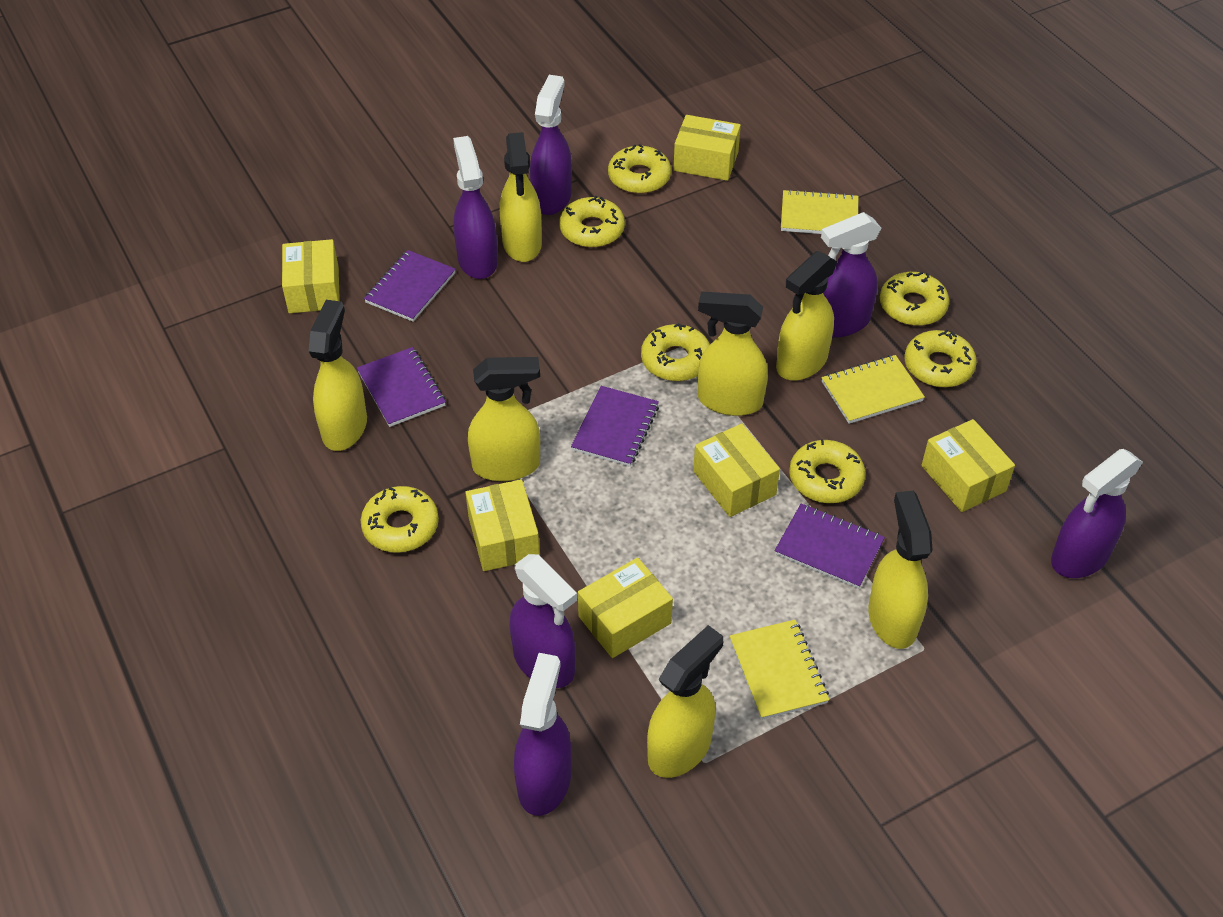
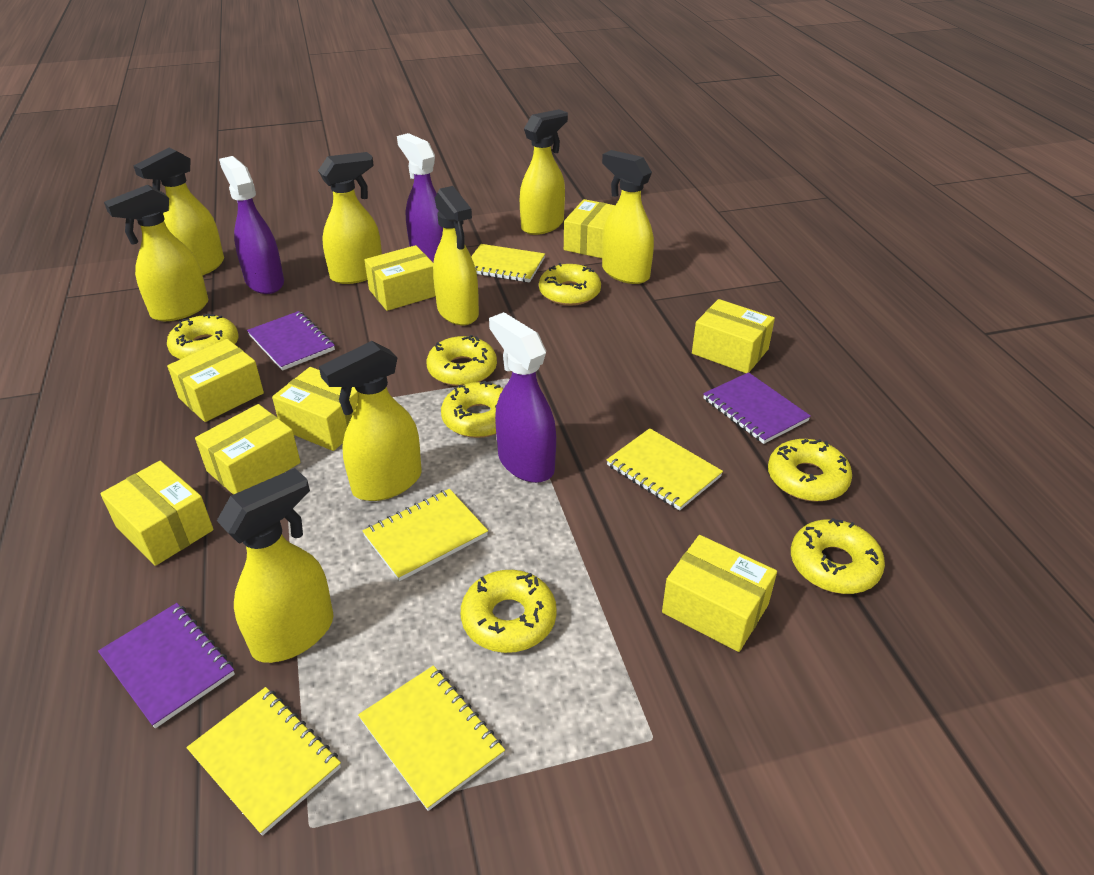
purple notebook: [357,347,446,427] [364,250,456,322] [571,386,659,467] [775,503,885,589] = 4 -> [98,603,235,728] [247,311,335,371] [703,372,811,444] = 3
purple spray bottle: [453,136,498,279] [509,554,577,688] [514,653,571,816] [530,75,572,215] [821,212,881,338] [1051,449,1143,578] = 6 -> [219,156,284,294] [397,133,443,262] [489,312,556,483] = 3
yellow box: [282,239,340,313] [465,479,540,571] [578,558,673,658] [673,115,741,181] [693,423,780,517] [921,419,1015,512] = 6 -> [100,461,214,566] [167,339,264,422] [195,404,301,495] [272,367,358,451] [364,245,436,311] [564,199,615,258] [662,535,777,652] [692,299,775,373] = 8
yellow notebook: [730,620,829,720] [781,189,858,234] [821,355,925,424] = 3 -> [187,687,341,836] [358,666,505,811] [362,489,488,581] [471,244,545,282] [607,428,723,511] = 5
yellow spray bottle: [308,300,367,451] [468,357,540,481] [500,132,542,262] [647,625,723,778] [698,291,768,416] [776,251,837,380] [868,491,933,649] = 7 -> [104,185,208,321] [134,148,224,275] [217,468,333,663] [318,152,382,284] [319,341,422,501] [433,186,479,325] [520,109,568,235] [602,150,654,284] = 8

